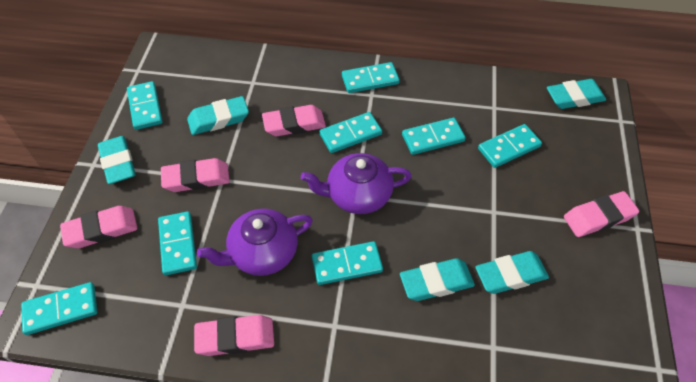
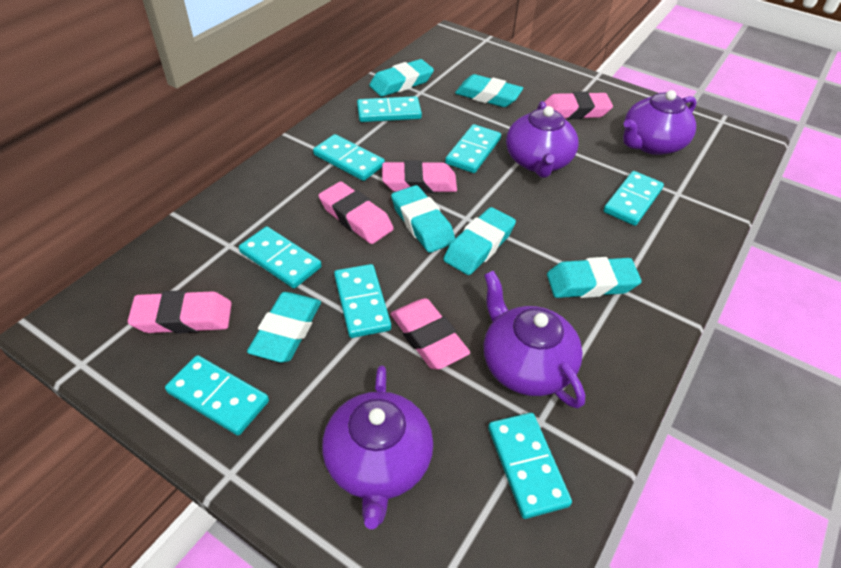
purple teapot: [197,209,313,276] [301,153,412,214] = 2 -> [322,365,433,529] [484,271,585,409] [506,101,579,178] [623,90,697,155] = 4
turquoise eraser: [98,136,136,184] [187,96,249,135] [400,258,475,301] [476,251,549,294] [547,79,606,109] = 5 -> [247,292,321,363] [369,59,434,97] [391,185,455,253] [443,207,516,275] [455,74,523,107] [547,257,642,298] = 6

